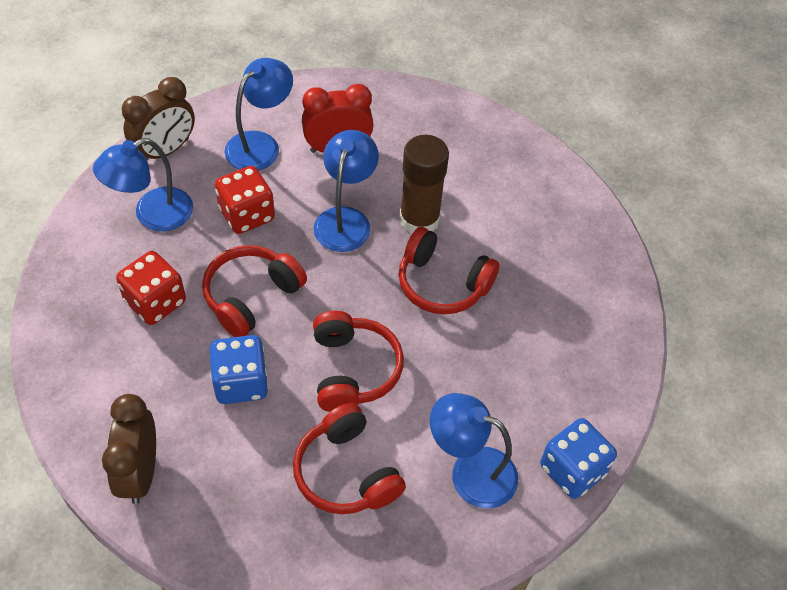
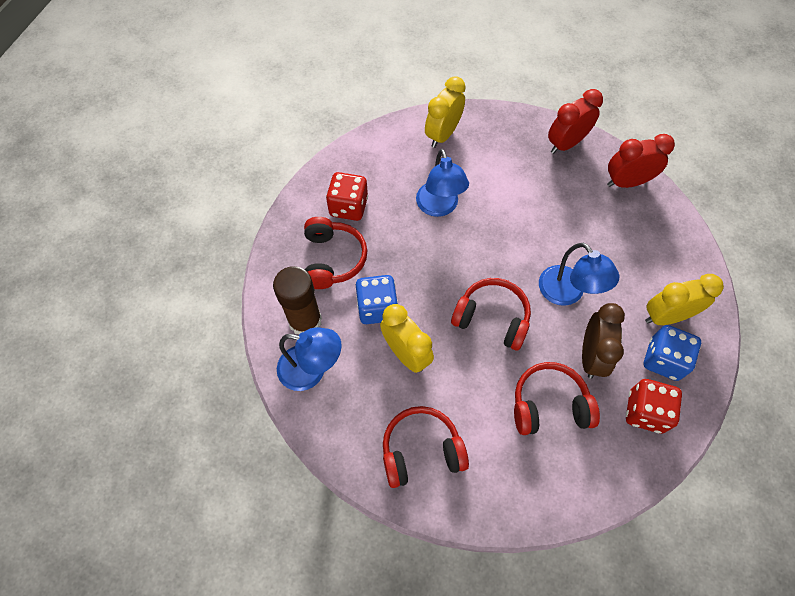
blue lamp: [93,138,193,231] [225,58,293,171] [314,130,379,252] [430,393,518,508] = 4 -> [277,327,342,391] [416,149,469,217] [539,243,619,306] = 3
brown clock: [102,394,156,504] [122,77,195,161] = 2 -> [582,303,625,379] = 1
red clock: [302,84,374,153] = 1 -> [548,89,603,154] [607,134,675,188] = 2
yellow clock: none = 0 -> [380,304,434,373] [425,76,466,148] [645,274,724,325] = 3

